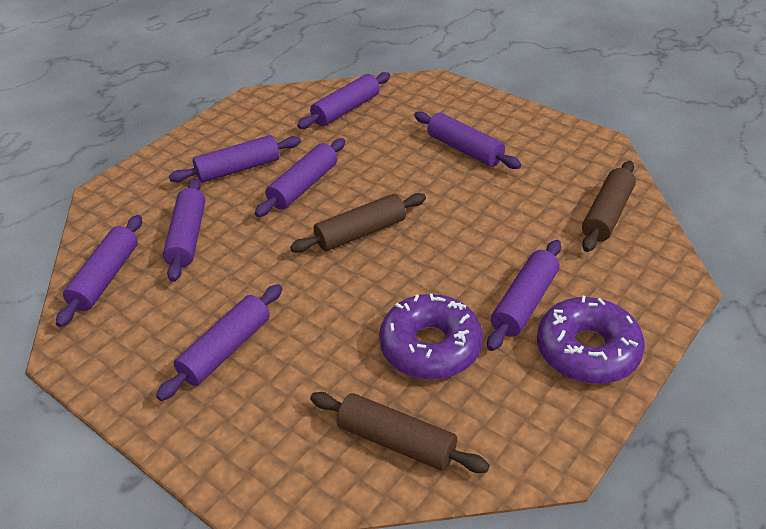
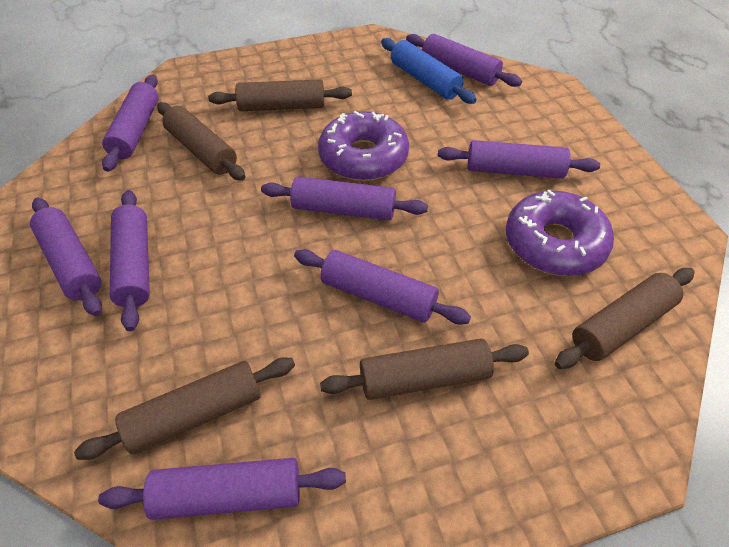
blue rolling pin: none = 0 -> [381,38,477,104] = 1
brown rolling pin: [290,193,426,253] [310,392,489,473] [582,161,636,252] = 3 -> [74,357,295,460] [157,102,246,181] [208,79,352,111] [320,338,529,400] [555,268,695,369] = 5

